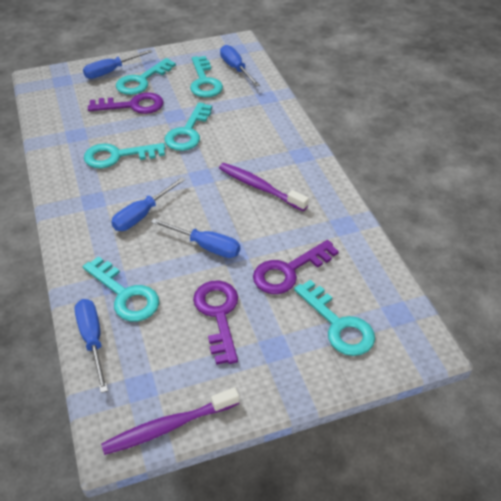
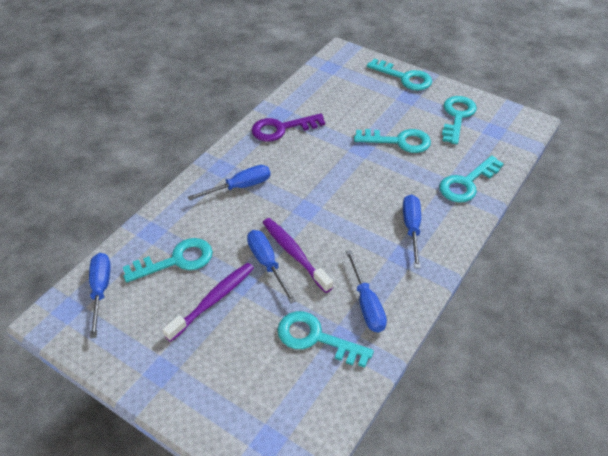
purple key: [88,92,164,114] [193,280,238,365] [253,240,339,294] = 3 -> [252,113,325,142] = 1

